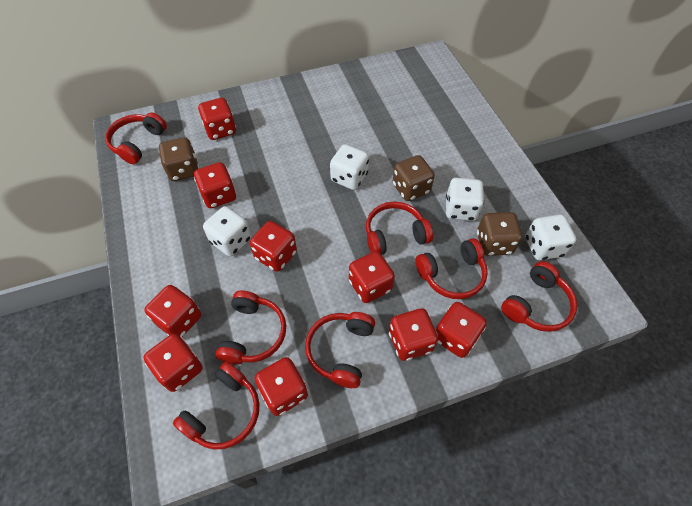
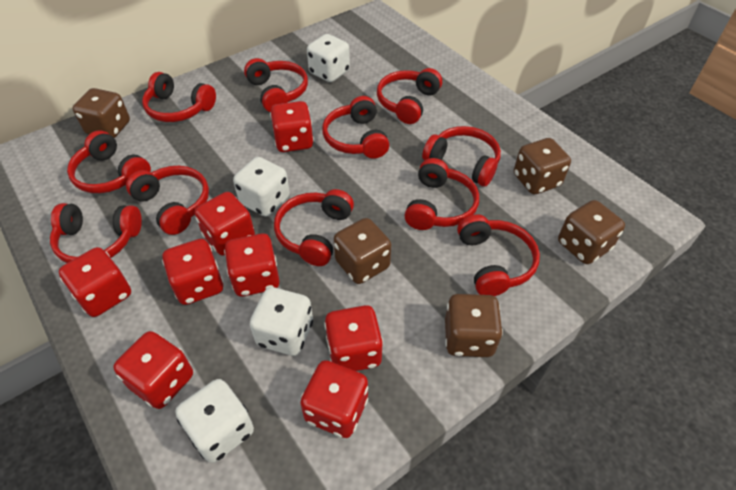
brown dice: [159,137,199,181] [393,155,435,201] [477,212,522,256] = 3 -> [72,88,130,138] [334,218,391,284] [445,294,503,357] [514,138,571,194] [558,200,625,264] = 5
red dice: [143,334,203,392] [144,285,201,337] [194,162,236,208] [198,98,236,140] [250,221,297,272] [254,357,308,416] [349,251,395,303] [389,308,438,361] [435,302,487,358] = 9 -> [59,247,131,317] [113,331,193,409] [162,239,224,305] [195,192,255,256] [224,233,280,297] [270,101,314,152] [300,360,368,438] [324,305,383,371] = 8
red headphones: [105,113,167,164] [173,362,259,449] [215,290,286,364] [305,312,375,388] [366,202,433,255] [416,238,488,299] [501,261,577,332] = 7 -> [50,203,142,263] [67,130,151,193] [126,166,209,235] [142,72,216,122] [244,58,308,112] [274,189,354,266] [322,96,389,159] [377,68,442,124] [404,158,479,230] [422,126,501,186] [457,214,540,296] = 11

